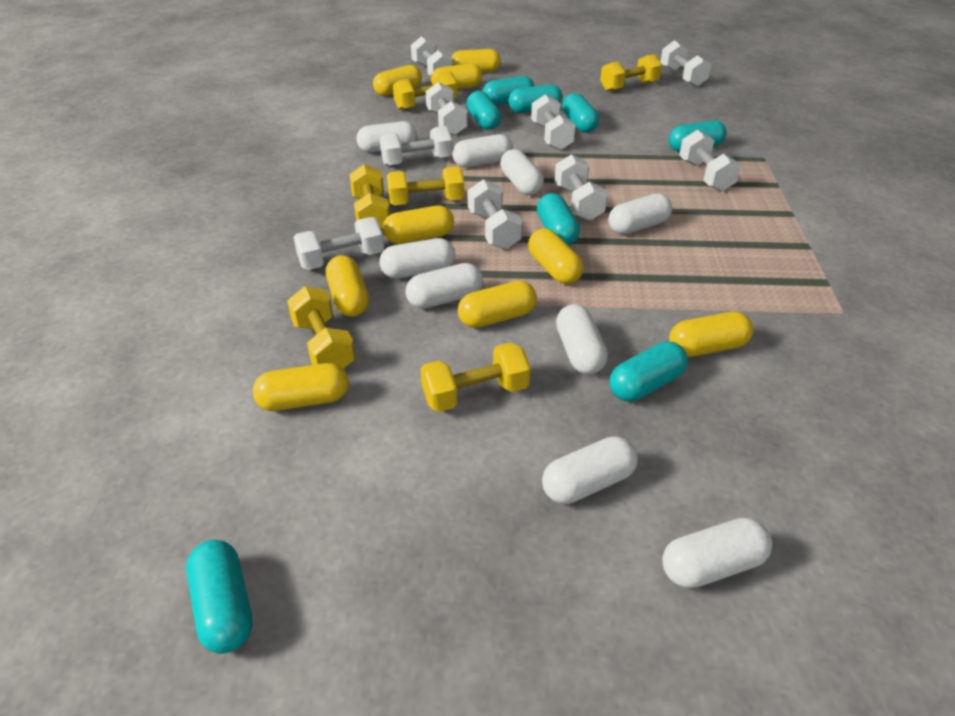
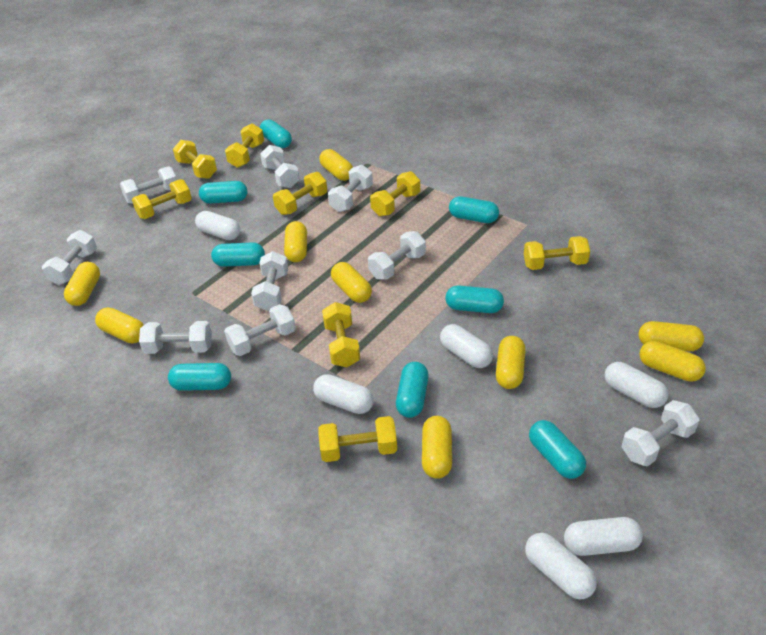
white capsule: [356,121,417,152] [379,238,456,279] [405,263,483,309] [452,134,513,167] [500,149,544,195] [542,436,638,504] [556,304,608,374] [608,194,672,235] [662,517,772,588] = 9 -> [195,211,240,240] [313,374,374,414] [440,324,493,368] [525,533,597,599] [564,517,643,556] [605,362,669,408] = 6
yellow dumbbell: [287,286,356,369] [349,164,390,228] [387,166,464,205] [393,71,458,110] [421,342,531,412] [600,54,662,92] = 6 -> [132,179,192,219] [173,140,217,179] [225,124,264,168] [273,172,327,215] [318,416,397,462] [322,302,360,367] [370,171,420,216] [524,236,590,270] = 8

